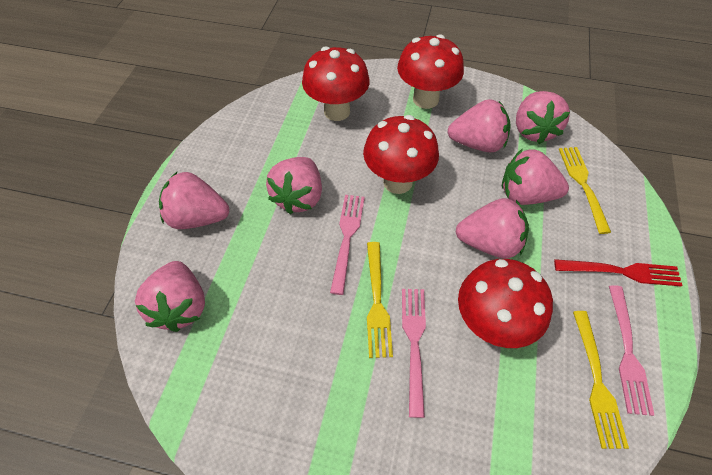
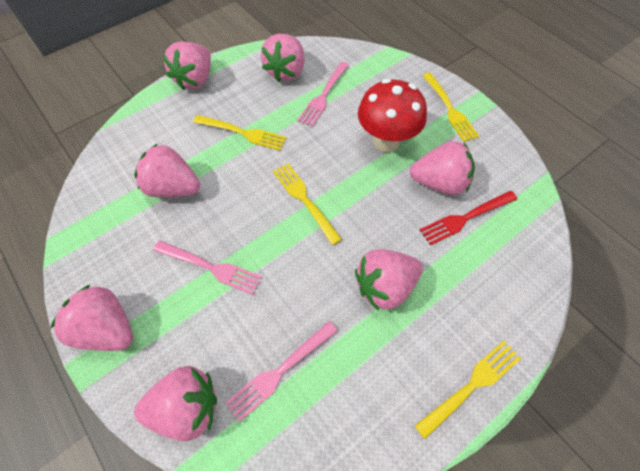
red mushroom: [302,46,370,121] [363,115,439,194] [397,34,464,109] [458,259,553,348] = 4 -> [358,79,427,153] = 1
yellow fork: [367,242,393,358] [559,147,611,234] [573,311,629,449] = 3 -> [193,115,287,151] [273,163,342,245] [415,341,521,439] [422,73,479,142] = 4

